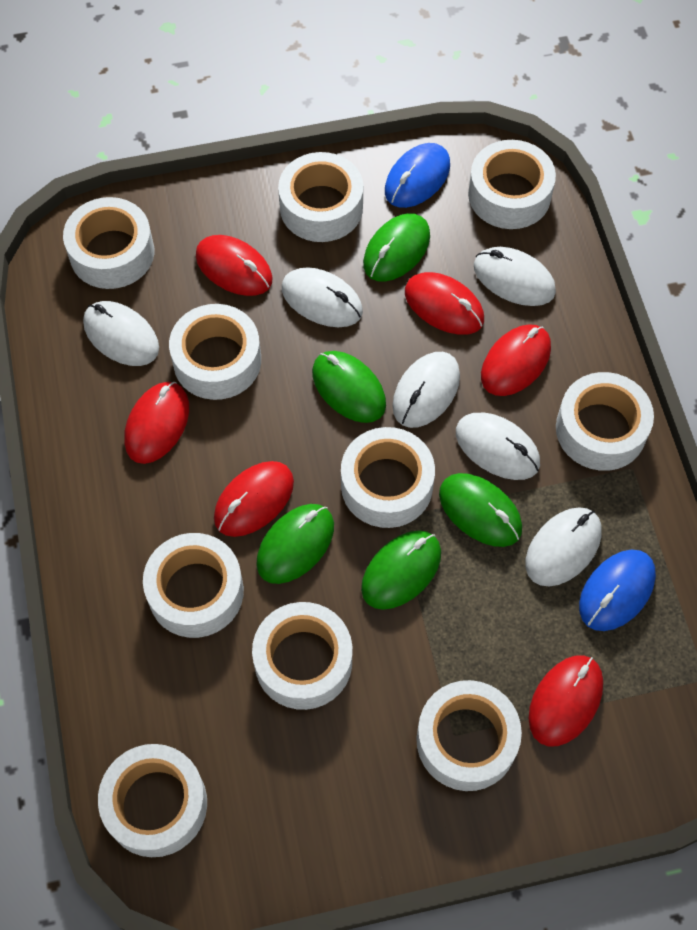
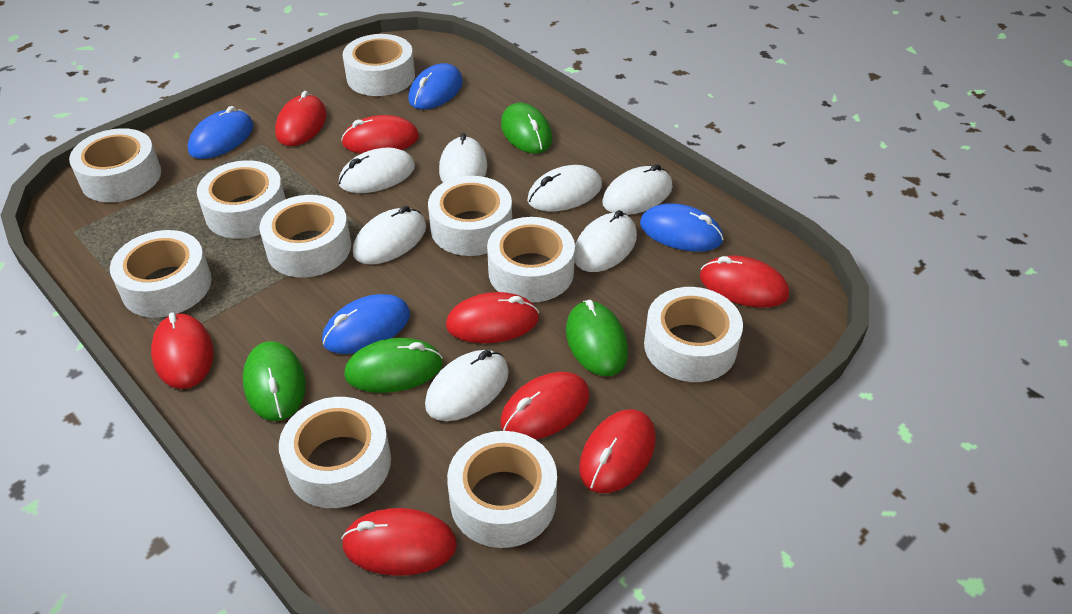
blue mouse: [385,143,450,208] [579,550,656,631] = 2 -> [188,106,254,159] [322,294,410,354] [408,63,463,109] [640,203,724,252] = 4
green mouse: [256,504,334,584] [312,351,386,423] [361,530,441,610] [363,213,430,282] [439,473,522,547] = 5 -> [243,341,306,421] [344,338,443,393] [501,103,552,154] [566,300,628,376] = 4
red mouse: [124,382,189,464] [196,235,273,296] [214,461,294,537] [405,272,484,335] [481,324,551,396] [528,655,603,746] = 6 -> [151,313,214,389] [275,91,327,146] [341,115,419,154] [341,508,457,576] [446,292,539,343] [500,372,590,439] [579,409,656,493] [700,256,789,308] = 8
white mouse: [83,301,159,366] [282,267,363,327] [392,352,460,428] [456,413,540,480] [474,247,556,306] [526,507,602,586] = 6 -> [339,147,415,193] [353,206,426,264] [425,350,509,421] [439,133,487,183] [527,165,602,212] [574,210,637,272] [602,164,673,215] = 7

